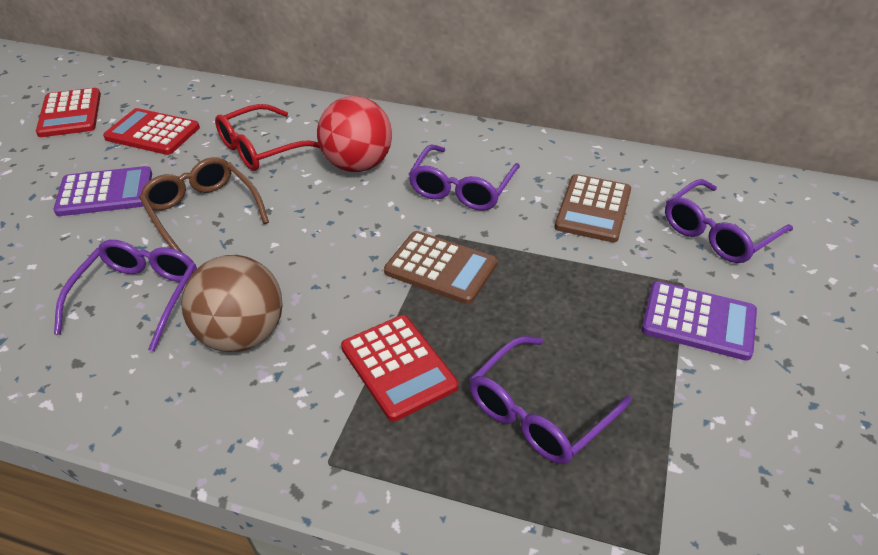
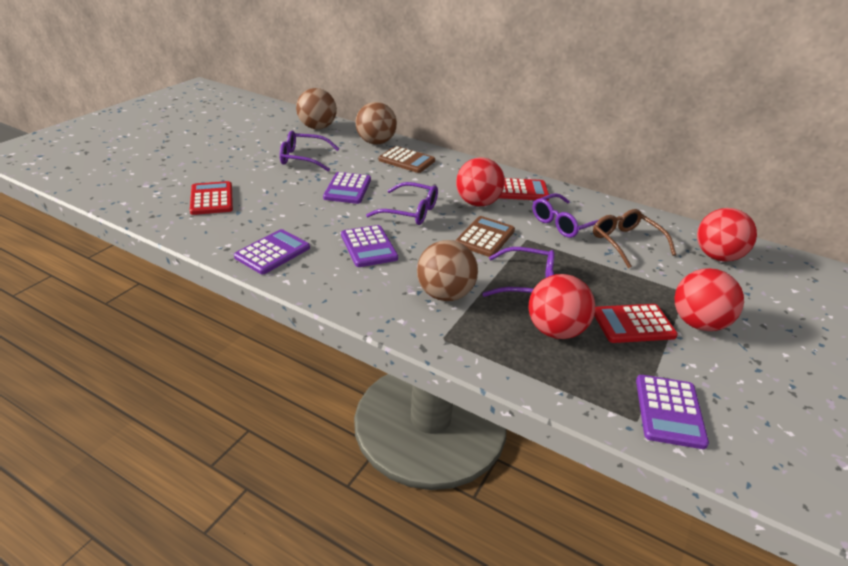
brown ball: [181,255,283,352] = 1 -> [296,88,337,129] [356,102,397,144] [417,240,478,301] = 3
purple calculator: [53,166,152,216] [642,281,757,361] = 2 -> [234,229,310,274] [323,172,371,204] [341,225,398,267] [636,375,709,449] = 4
red ball: [317,96,392,172] = 1 -> [456,157,505,206] [529,274,595,339] [674,268,744,331] [697,208,757,262] = 4
red glasses: [215,104,320,171] = 1 -> none = 0

